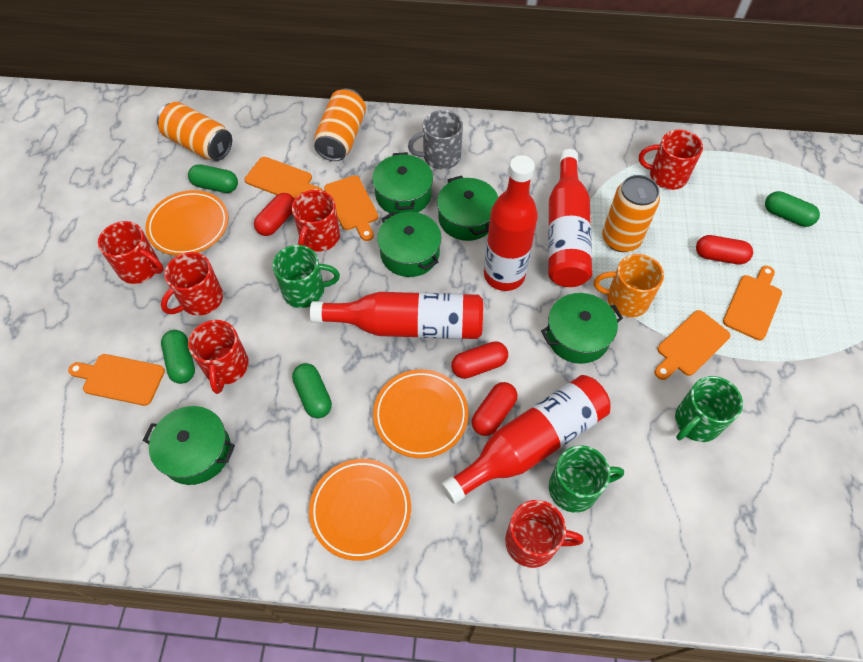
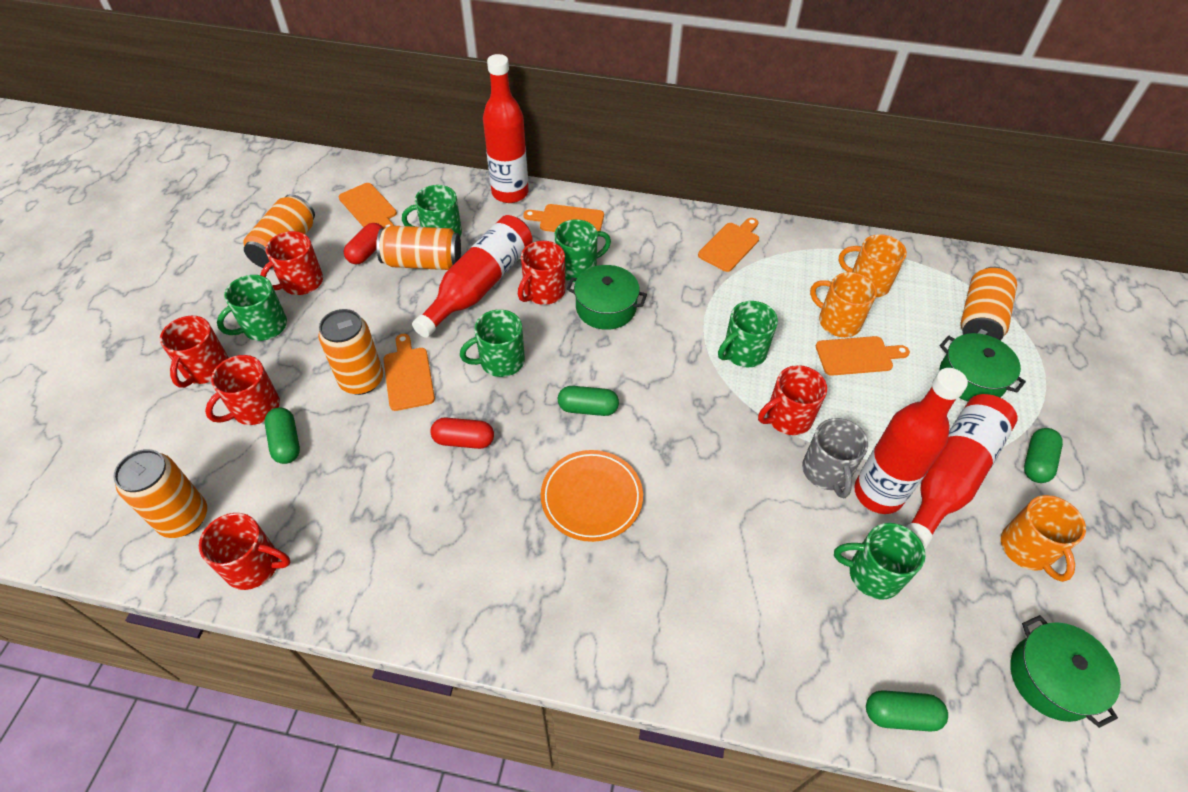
green mug: [272,245,340,308] [549,445,624,513] [675,376,743,442] = 3 -> [217,275,287,341] [402,185,462,236] [460,309,525,377] [555,219,611,282] [718,301,778,367] [834,523,926,600] = 6
green pot: [143,406,235,485] [372,152,433,214] [377,211,441,277] [437,175,498,241] [541,293,623,364] = 5 -> [567,265,647,330] [940,333,1026,401] [1010,615,1121,728] = 3
orange can: [157,102,232,161] [314,88,366,161] [602,175,660,252] = 3 -> [113,449,207,538] [243,194,315,269] [318,309,383,395] [376,226,461,270] [960,267,1017,341] = 5
orange mug: [594,254,664,317] = 1 -> [810,272,877,337] [839,234,907,297] [1001,495,1086,582] = 3
orange plate: [145,190,228,256] [309,459,411,561] [373,369,469,458] = 3 -> [541,450,643,542] = 1
red capsule: [254,193,295,236] [451,341,508,379] [472,382,517,436] [696,235,753,265] = 4 -> [344,223,384,264] [430,418,494,449] = 2

